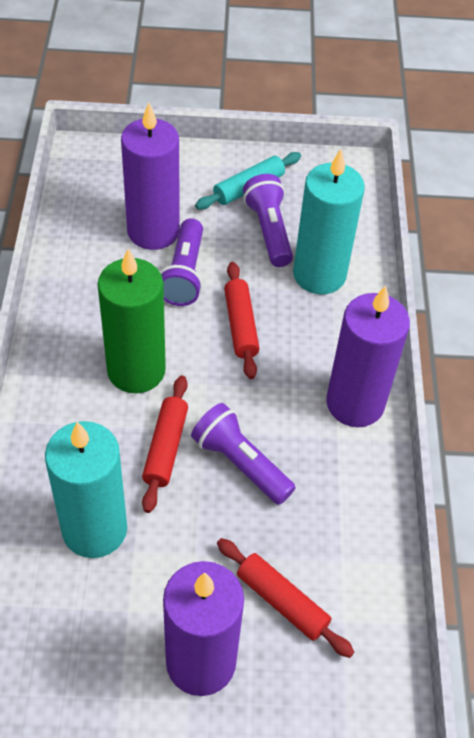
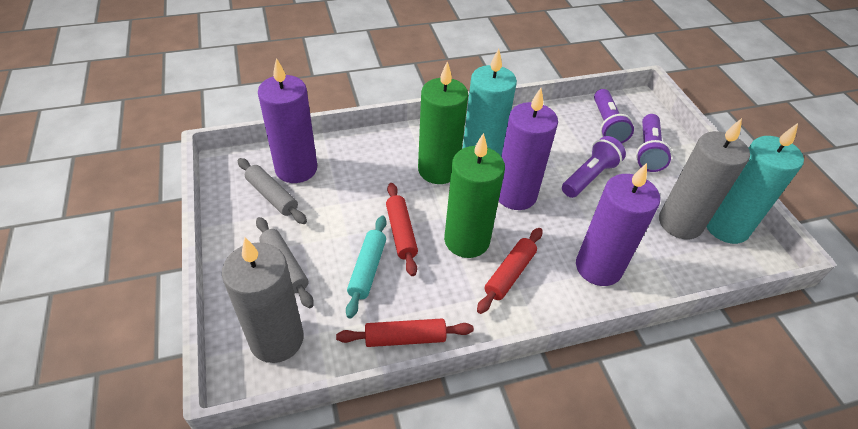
green candle: [97,249,166,393] = 1 -> [418,61,468,184] [444,133,505,258] = 2
grey candle: none = 0 -> [222,237,304,363] [659,118,750,239] = 2
grey rolling pin: none = 0 -> [238,158,307,224] [256,217,314,308] = 2

